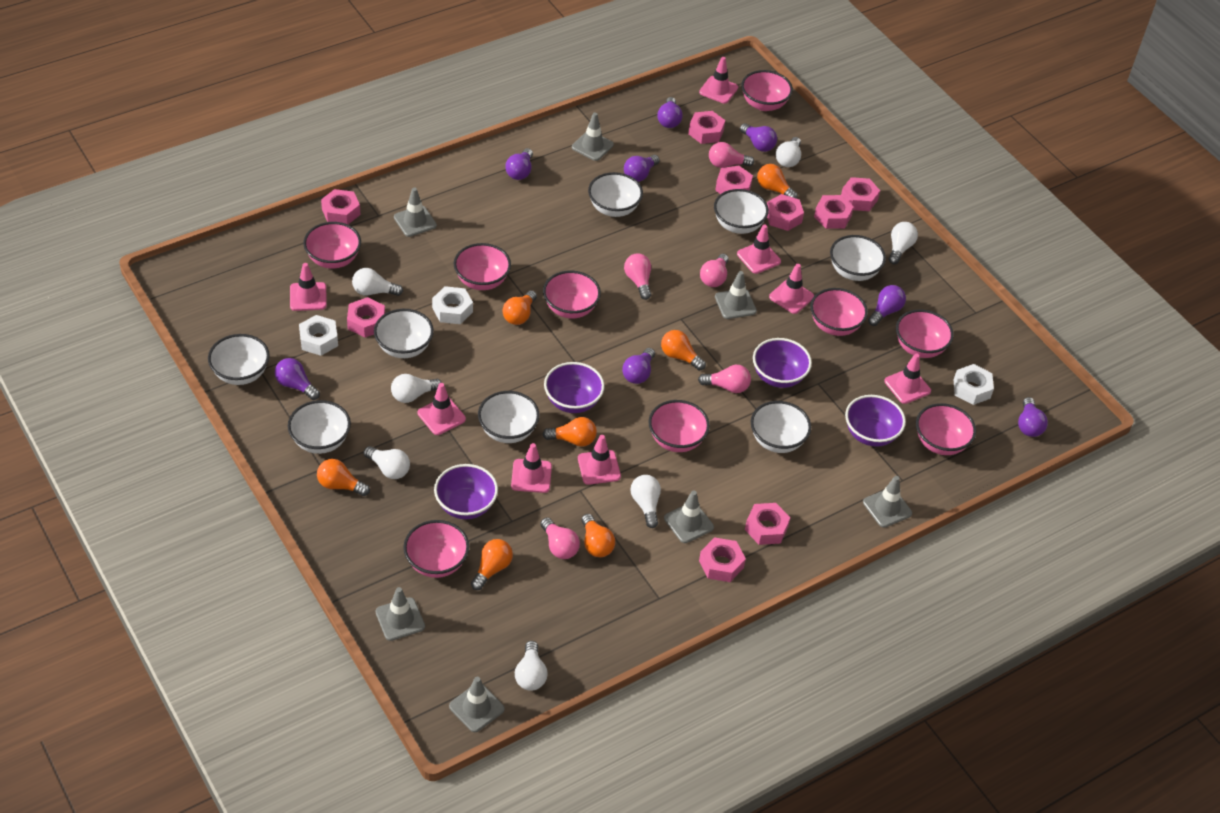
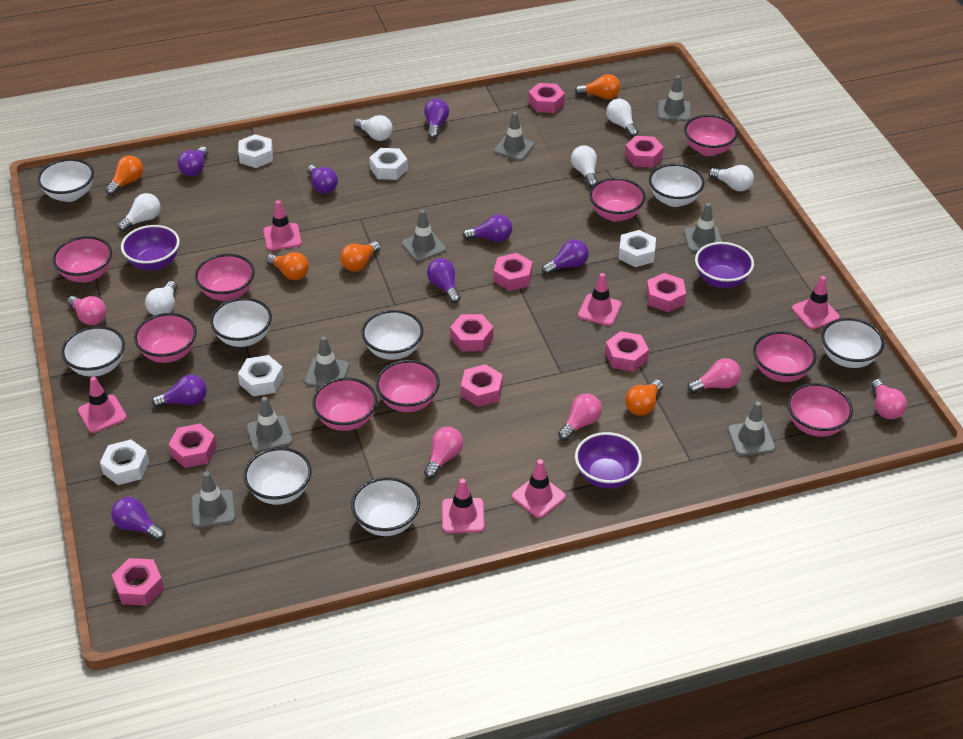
grey traffic cone: [375,587,425,641] [394,187,437,237] [449,677,505,733] [572,113,614,161] [664,490,714,543] [715,271,757,319] [863,476,912,528] = 7 -> [191,471,236,528] [247,397,293,452] [305,336,349,387] [402,210,446,262] [494,112,535,161] [658,75,690,121] [684,203,722,252] [728,401,775,456] = 8
orange light bulb: [317,459,370,496] [471,539,513,590] [503,291,537,325] [542,417,597,447] [581,514,615,557] [661,330,706,371] [757,164,798,199] = 7 -> [105,155,143,195] [266,252,309,280] [340,241,380,271] [575,74,620,99] [625,379,663,416] = 5
pink traffic cone: [290,263,327,311] [418,383,466,435] [511,443,552,493] [578,435,621,485] [699,57,738,104] [737,225,781,274] [769,264,814,314] [884,353,931,404] = 8 -> [78,377,127,433] [263,200,302,250] [442,478,485,533] [512,459,566,518] [578,273,622,326] [792,276,840,329] = 6
purple bowl: [434,464,498,519] [544,362,605,413] [753,338,812,388] [845,395,906,447] = 4 -> [121,225,180,271] [575,432,642,489] [695,242,754,288] = 3
white light bulb: [352,268,403,296] [364,446,410,479] [391,374,442,403] [515,641,548,691] [631,475,661,528] [776,137,801,167] [889,222,918,264] = 7 -> [117,193,160,232] [145,281,177,315] [354,115,393,141] [571,145,598,187] [606,99,638,137] [709,165,754,191] = 6
white nut: [299,315,338,356] [432,286,473,324] [954,364,994,405] = 3 -> [100,440,149,485] [238,134,273,168] [238,355,284,396] [369,148,408,180] [619,230,656,267] = 5

